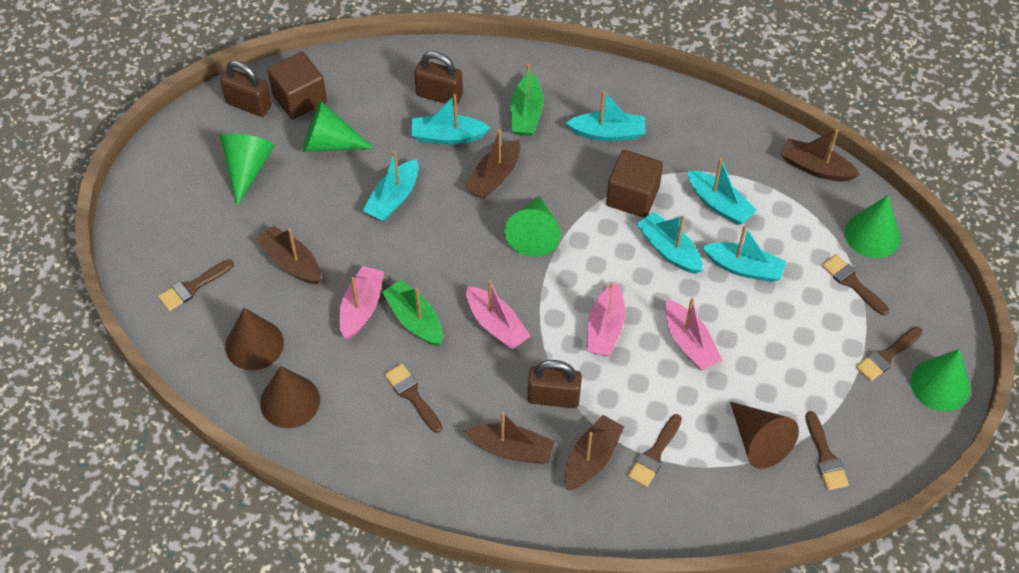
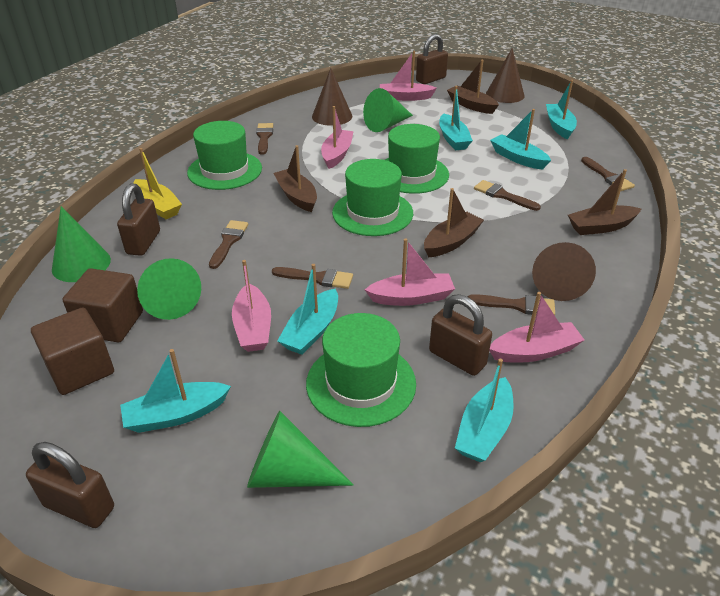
brown boat: [256,225,321,285] [464,129,521,199] [465,412,555,464] [565,415,624,490] [781,129,860,182] = 5 -> [273,145,317,212] [424,188,484,257] [447,60,499,114] [568,169,641,235] = 4
brown padlock: [220,60,272,117] [414,51,463,106] [527,360,582,408] = 3 -> [26,442,114,528] [117,183,160,256] [416,34,448,84] [429,294,492,376] = 4
green boat: [382,280,443,346] [510,64,543,136] = 2 -> none = 0
green cone: [220,133,275,206] [303,101,374,152] [504,196,561,257] [845,195,901,258] [910,349,970,412] = 5 -> [52,206,111,282] [137,258,201,320] [247,411,354,488] [363,88,413,132] = 4
green hat: none = 0 -> [187,121,262,190] [306,313,416,427] [332,159,413,236] [385,124,449,194] = 4
pink boat: [339,266,384,340] [466,280,530,349] [586,282,625,356] [665,298,722,370] = 4 -> [232,260,271,352] [321,106,354,169] [365,238,455,306] [380,51,437,101] [489,292,584,363] = 5
yellow boat: none = 0 -> [133,148,182,219] = 1

